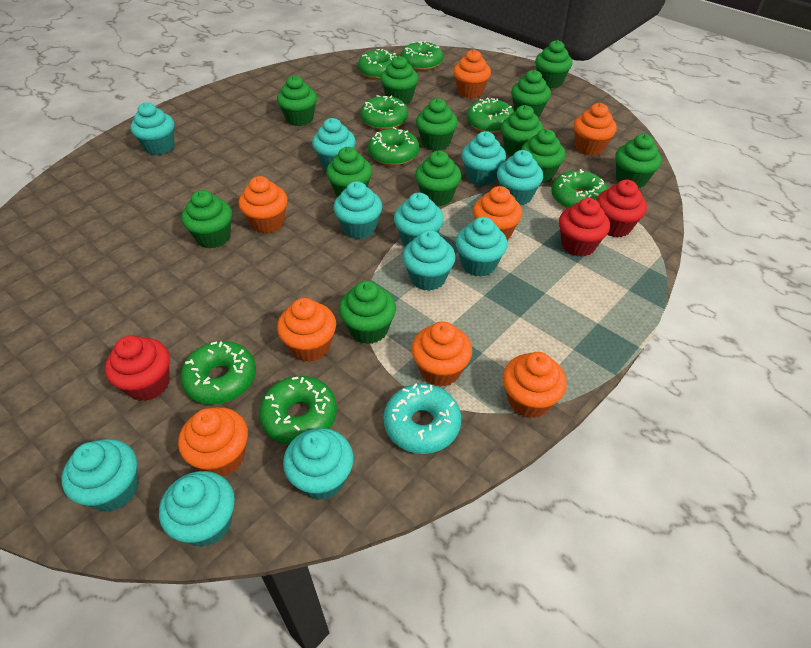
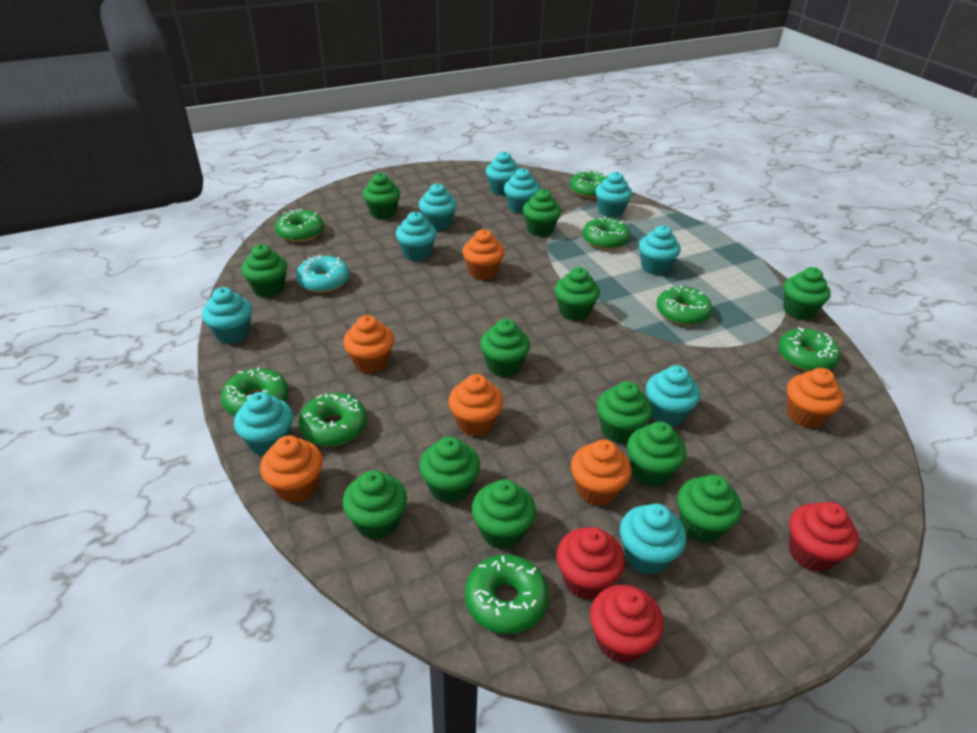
orange cupcake: [178,407,248,476] [239,176,288,234] [277,298,336,362] [411,321,472,387] [453,49,491,99] [473,186,522,241] [503,352,567,418] [574,103,617,156] = 8 -> [260,435,323,503] [343,315,394,374] [448,374,503,437] [462,229,505,280] [571,440,632,506] [787,368,844,428] = 6
turquoise cupcake: [61,439,138,512] [130,103,174,155] [159,471,235,547] [283,428,354,500] [312,118,356,169] [333,181,382,239] [394,193,444,246] [402,230,456,291] [455,217,507,277] [461,131,506,186] [497,150,543,205] = 11 -> [202,287,252,344] [234,392,293,456] [396,211,437,261] [418,183,457,231] [486,151,520,196] [504,168,540,214] [595,172,632,217] [620,504,686,575] [639,225,681,275] [646,365,700,426] = 10

